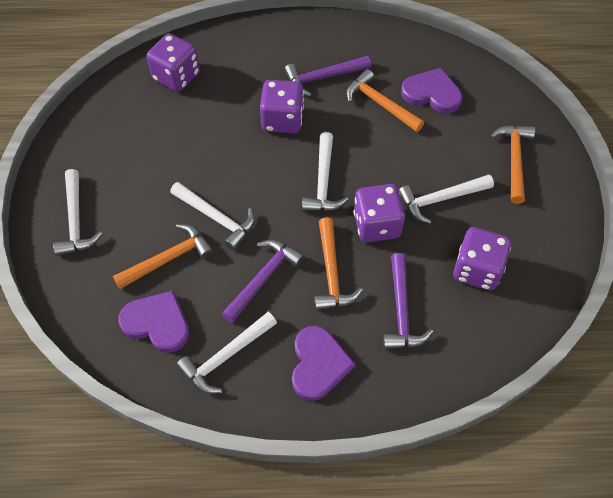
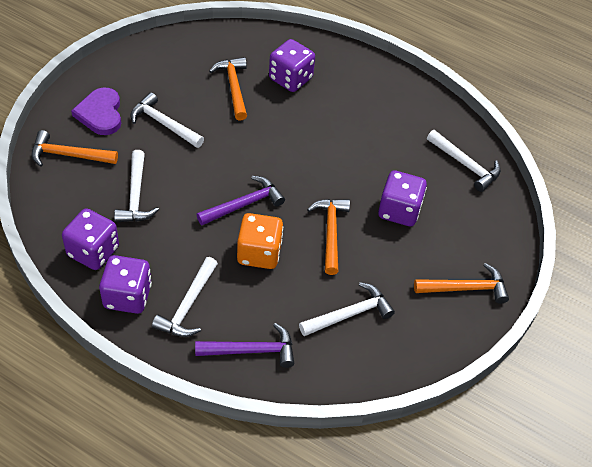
orange dice: none = 0 -> [237,213,283,269] = 1
purple hammer: [222,240,305,323] [284,56,371,97] [383,253,433,349] = 3 -> [195,323,294,368] [196,176,285,225] = 2
purple heart: [118,290,189,353] [292,326,355,401] [401,68,462,114] = 3 -> [71,88,121,135] = 1

